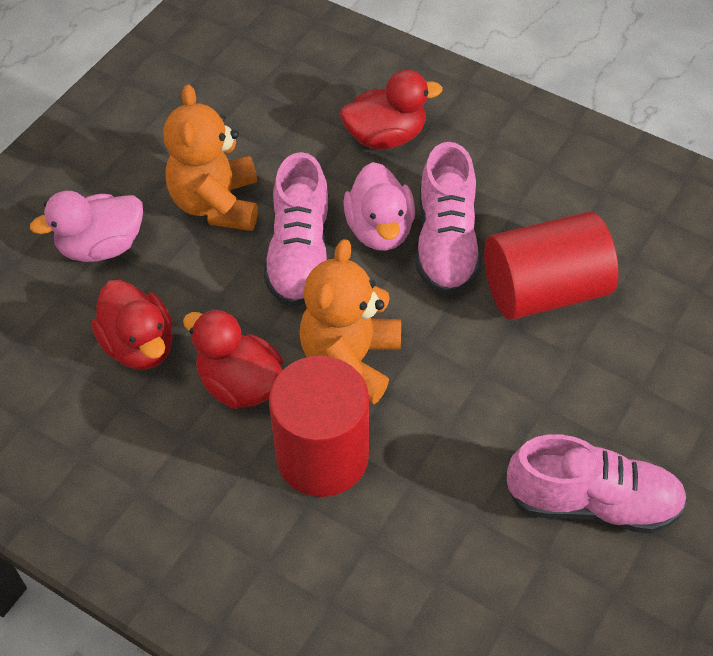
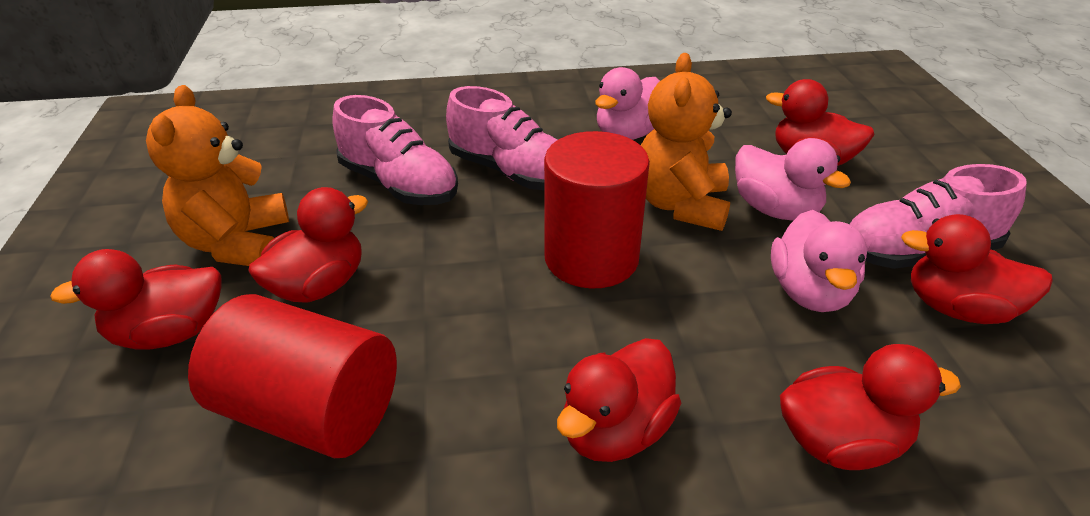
pink duck: [30,191,143,262] [343,162,415,251] = 2 -> [595,67,660,140] [735,138,851,221] [771,210,867,312] = 3
red duck: [91,280,173,370] [183,309,283,409] [340,70,443,149] = 3 -> [50,249,222,350] [248,187,368,303] [557,338,681,462] [766,79,875,166] [780,344,961,470] [901,214,1053,324] = 6

